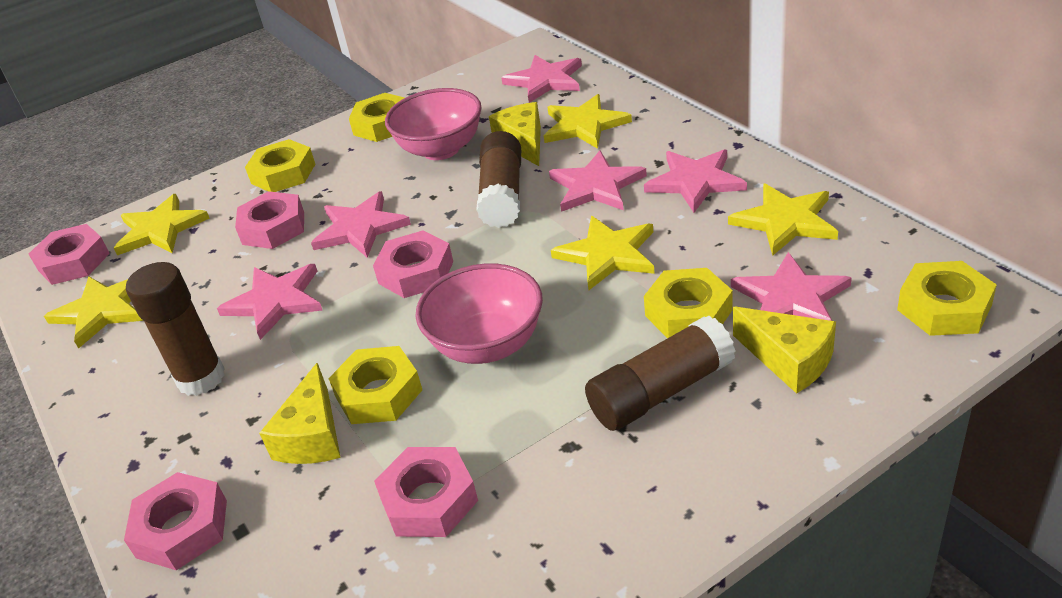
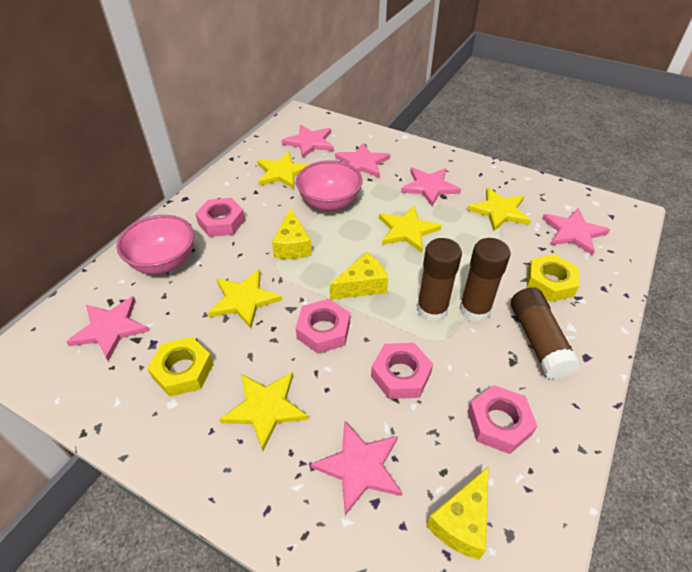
pink nut: [29,224,110,285] [124,472,227,570] [235,191,304,249] [373,230,453,298] [374,447,478,537] = 5 -> [195,198,245,237] [296,299,350,354] [371,343,433,399] [468,385,537,454] = 4
yellow nut: [245,139,315,192] [328,346,422,424] [349,93,405,142] [644,268,733,338] [897,261,997,336] = 5 -> [147,337,213,397] [527,254,579,302] = 2

